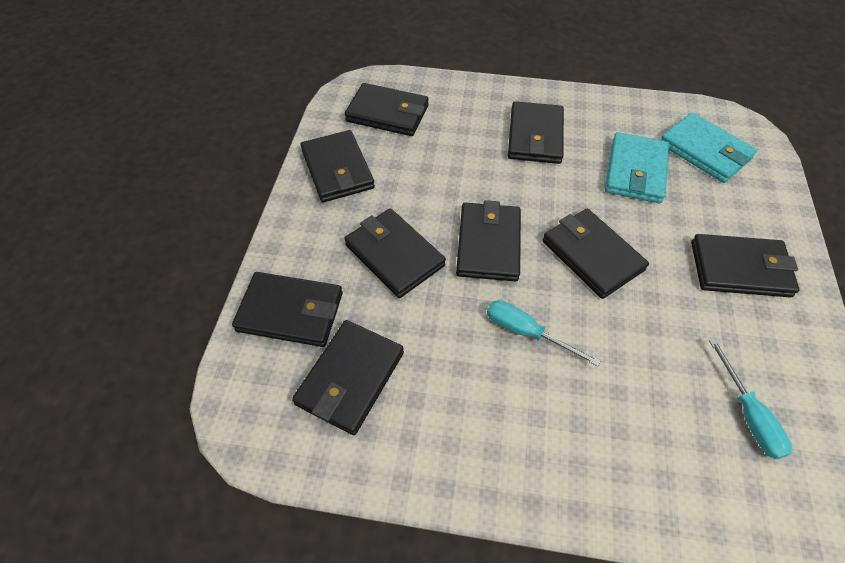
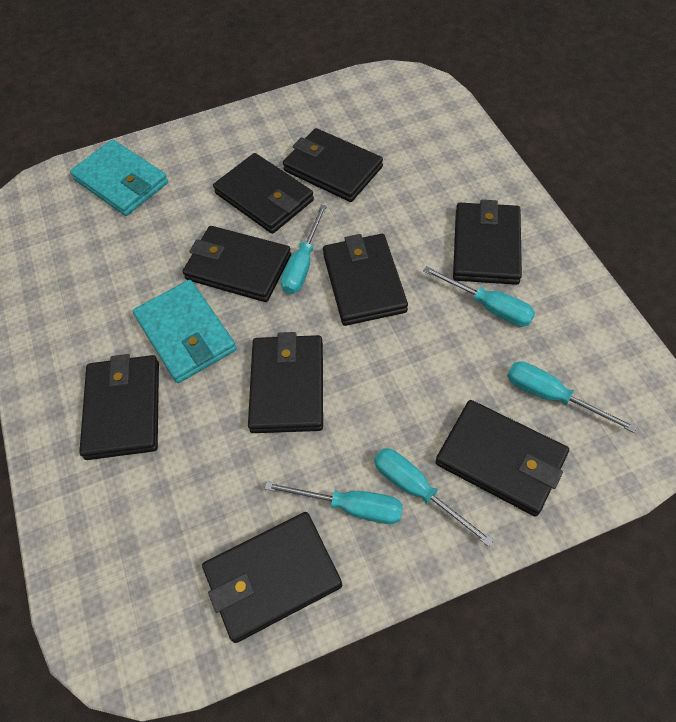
turquoise screwdriver: [487,300,601,366] [709,338,792,459] = 2 -> [264,481,403,524] [281,205,327,294] [374,448,494,547] [423,266,535,327] [507,361,637,433] = 5

